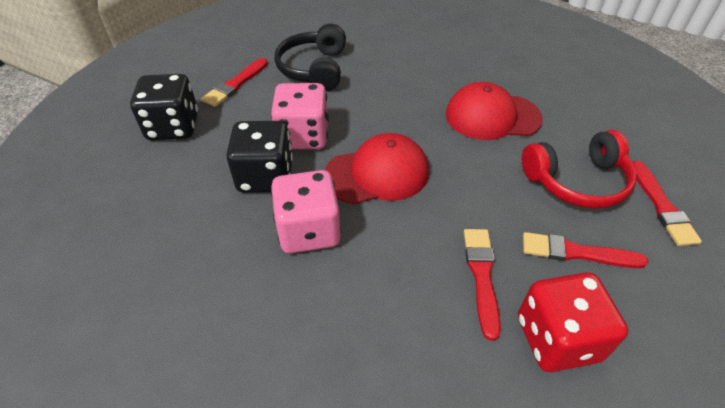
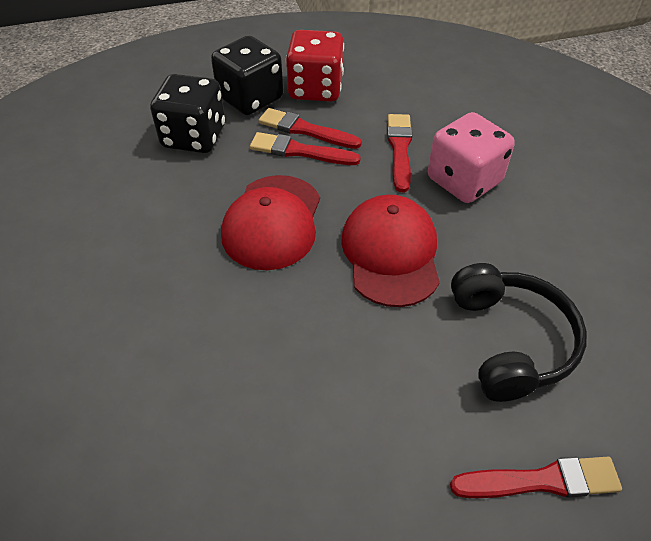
pink dice: [271,83,329,149] [271,170,341,254] = 2 -> [428,112,515,203] = 1
red headphones: [522,130,637,209] = 1 -> none = 0

